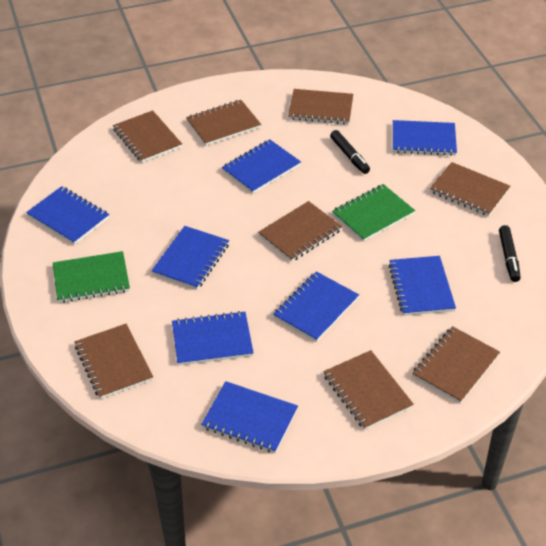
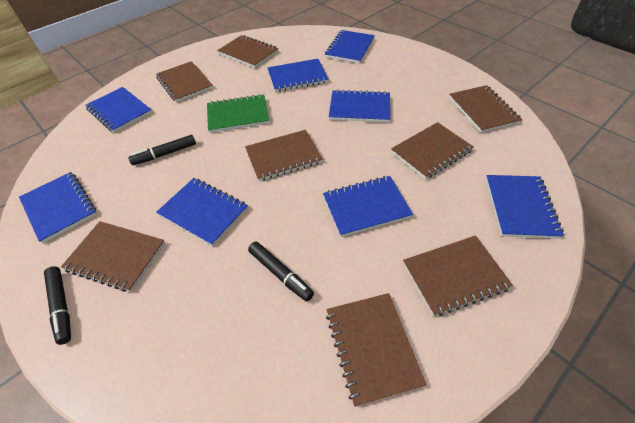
black marker: [330,130,370,174] [499,225,521,282] = 2 -> [44,266,71,345] [128,135,196,165] [248,241,314,302] = 3
green notebook: [53,251,130,303] [332,184,415,242] = 2 -> [207,94,269,133] = 1

